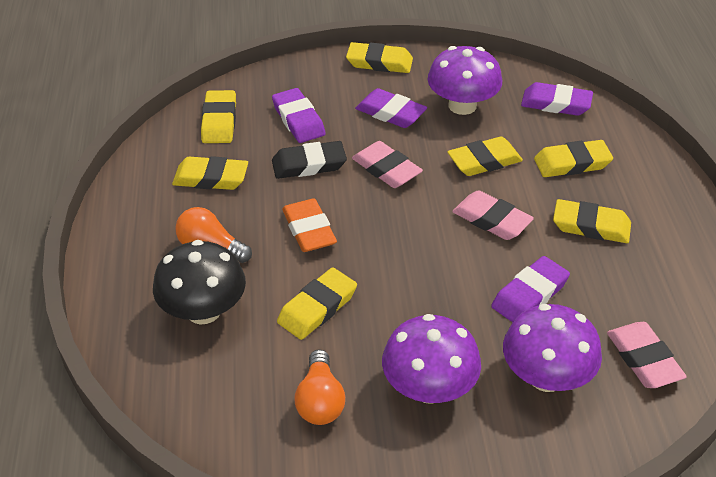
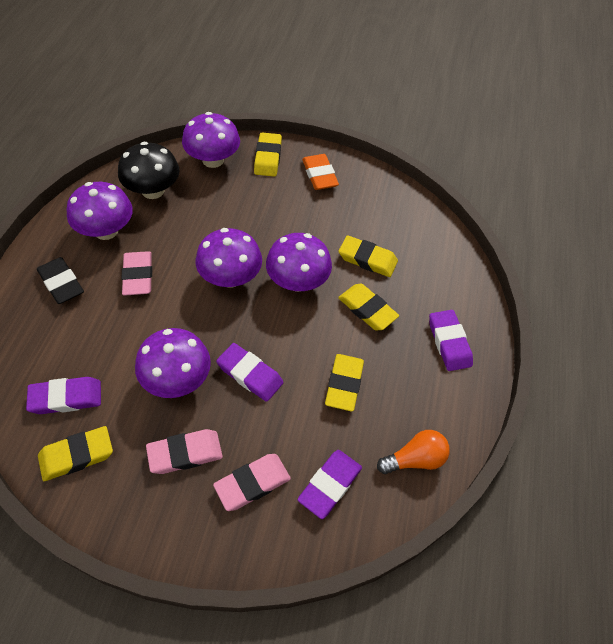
orange light bulb: [175,207,252,263] [294,349,345,425] = 2 -> [377,430,450,474] = 1
purple mushroom: [382,314,481,404] [427,46,502,115] [503,304,602,392] = 3 -> [67,182,133,240] [135,328,211,398] [182,112,240,168] [196,228,262,288] [266,233,332,292] = 5
yellow eraser: [172,156,248,190] [201,90,236,143] [277,267,357,340] [346,42,413,73] [447,137,523,176] [534,140,613,177] [553,199,631,243] = 7 -> [38,426,113,481] [254,133,282,177] [325,354,364,411] [338,284,399,330] [339,235,398,277] = 5

